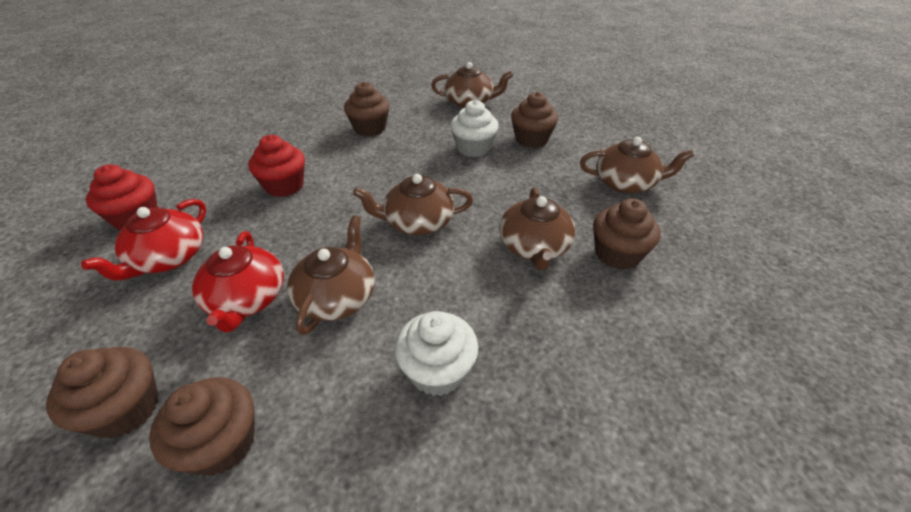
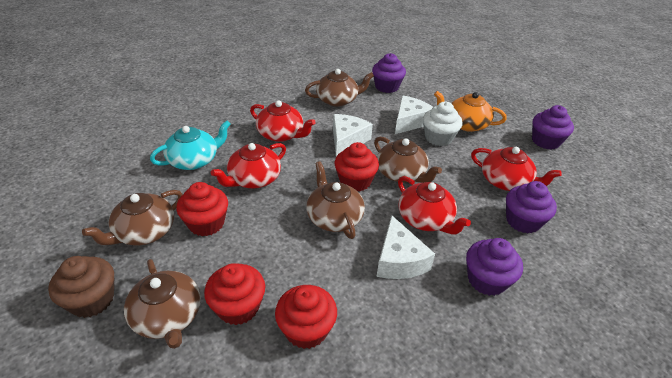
brown cupcake: [46,347,158,439] [149,377,255,476] [344,82,390,136] [511,92,558,148] [593,198,661,270] = 5 -> [48,256,114,318] = 1
orange teapot: none = 0 -> [434,91,507,132] = 1
purple cupcake: none = 0 -> [372,53,406,93] [466,238,523,296] [506,181,557,234] [532,105,574,150] = 4
red cupcake: [86,165,158,230] [248,135,305,197] = 2 -> [176,182,228,236] [204,263,265,325] [275,285,337,349] [335,142,379,192] = 4
red teapot: [81,199,206,281] [192,231,284,333] = 2 -> [211,143,286,188] [250,100,316,142] [398,176,471,235] [471,147,562,191] = 4
turquoise teapot: none = 0 -> [150,121,231,170] = 1
white cheese: none = 0 -> [333,114,373,157] [377,216,435,279] [395,95,433,134] = 3
white cupcake: [395,311,478,396] [450,100,499,157] = 2 -> [423,102,462,146] = 1

